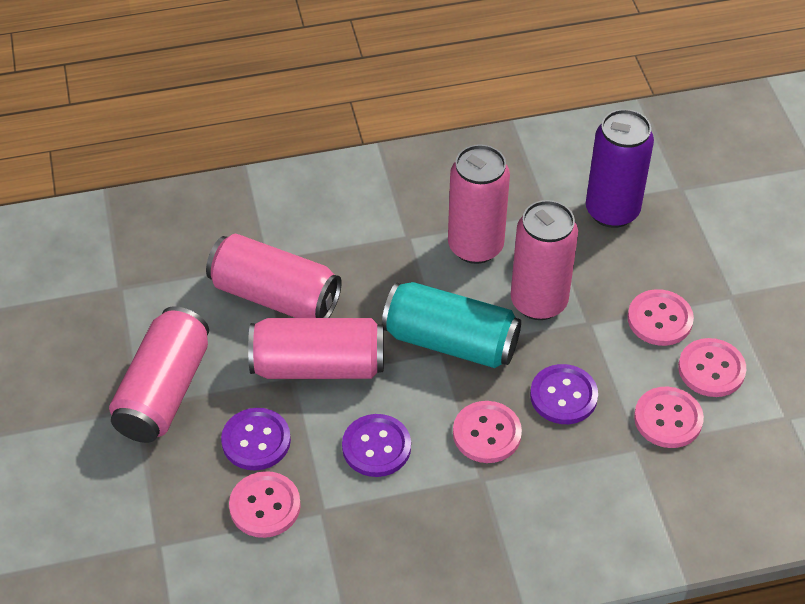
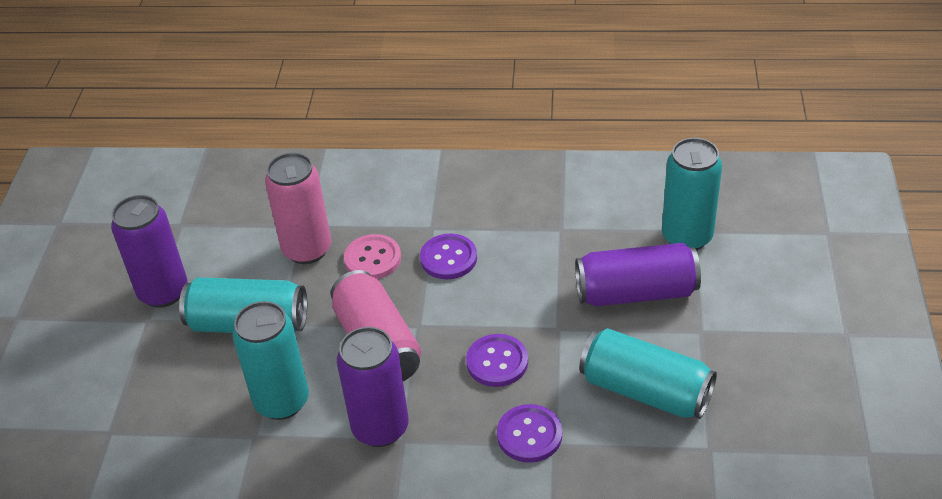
pink button: [229,471,301,538] [453,401,522,463] [628,289,694,346] [634,387,704,448] [678,338,746,397] = 5 -> [344,234,401,279] = 1
pink can: [109,306,209,443] [206,234,342,318] [248,318,384,379] [448,144,510,264] [511,200,578,320] = 5 -> [265,153,331,264] [331,270,421,381] = 2
purple can: [586,109,654,228] = 1 -> [111,195,188,308] [337,327,409,447] [575,243,701,306] = 3
turquoise can: [382,282,521,368] = 1 -> [179,277,307,333] [233,301,309,420] [579,328,717,419] [662,138,722,250] = 4

